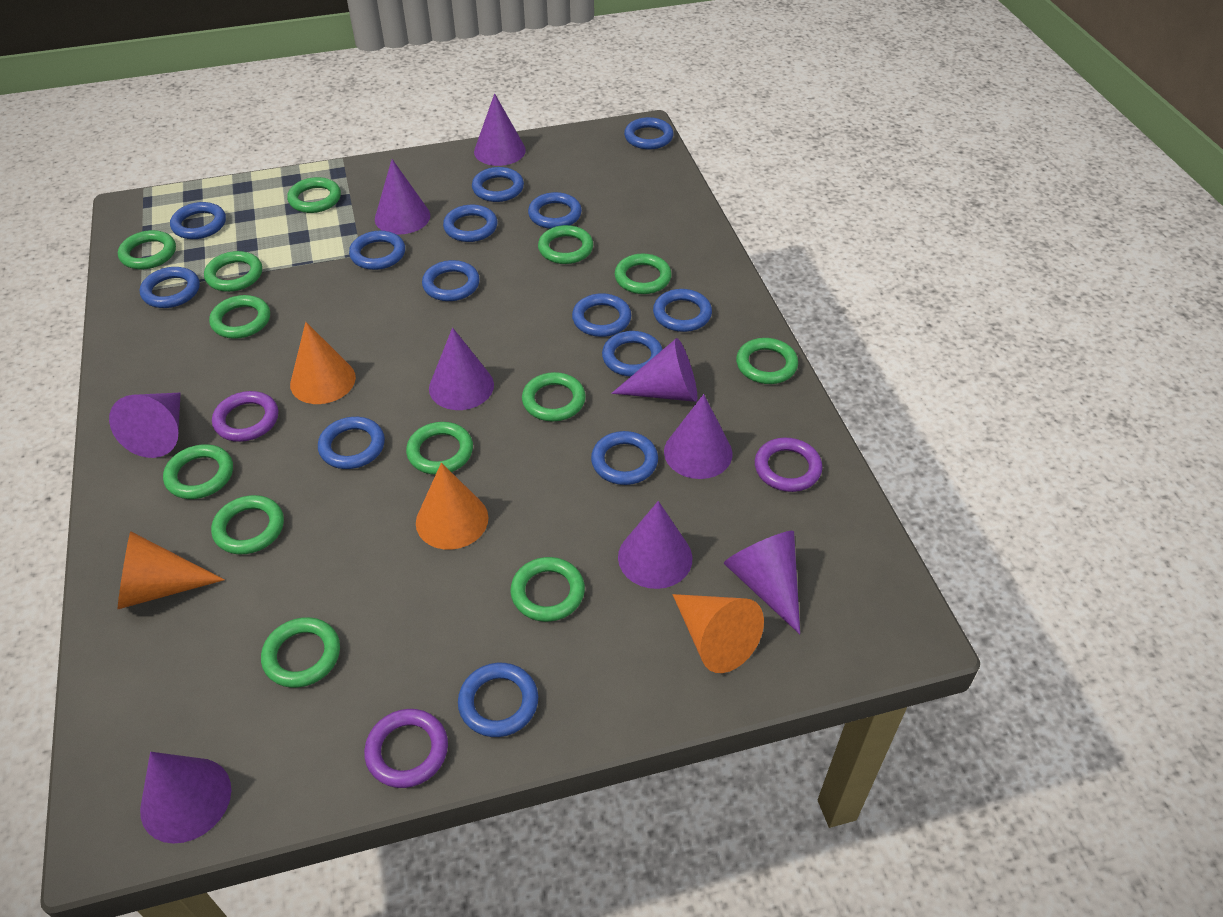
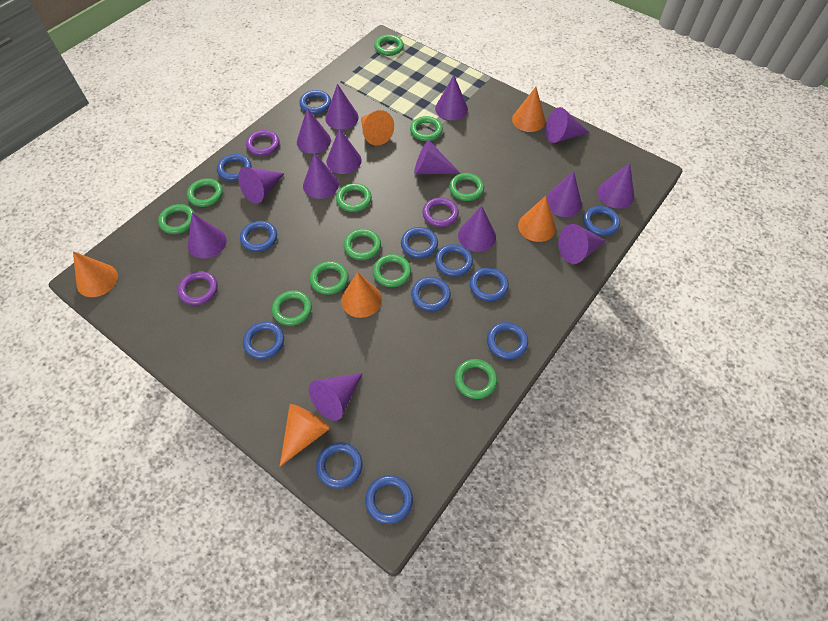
blue ring: [140,267,200,308] [170,202,226,239] [318,417,385,469] [349,231,405,270] [422,260,480,301] [443,205,497,242] [458,663,538,737] [472,167,524,202] [528,192,582,229] [572,293,631,337] [591,431,658,485] [602,331,663,377] [624,117,674,150] [653,289,712,332] = 14 -> [217,154,252,181] [240,221,277,252] [243,322,284,359] [299,90,331,114] [316,442,362,489] [365,475,413,524] [401,227,438,258] [411,277,451,311] [435,244,473,277] [470,267,509,301] [487,322,528,360] [583,206,620,236] = 12
green ring: [118,230,176,269] [163,444,233,499] [204,251,262,292] [209,295,270,339] [211,495,284,554] [261,617,340,688] [287,177,341,213] [406,422,473,475] [510,557,585,622] [522,372,586,421] [538,225,593,264] [615,253,672,294] [736,338,798,384] = 13 -> [158,204,195,234] [187,178,223,207] [272,290,312,326] [310,261,349,295] [336,183,372,212] [344,229,381,260] [373,254,411,287] [374,35,404,56] [410,116,443,141] [449,173,484,201] [454,359,497,399] = 11
orange cone: [118,531,225,609] [290,322,356,404] [416,463,488,550] [673,594,764,673] = 4 -> [73,251,118,297] [279,404,331,467] [341,272,382,318] [361,110,394,146] [512,87,546,132] [518,196,556,242] = 6
purple cone: [109,393,181,458] [140,752,231,844] [375,159,430,235] [429,327,494,410] [474,93,526,166] [611,338,697,402] [618,501,692,589] [664,394,732,479] [724,531,800,634] = 9 -> [188,213,227,259] [238,167,285,204] [297,108,331,154] [303,152,339,199] [309,373,363,421] [325,84,359,130] [326,128,362,174] [414,140,461,174] [435,75,468,120] [458,205,496,252] [546,107,590,143] [546,171,582,217] [558,224,606,264] [597,162,634,209] = 14

